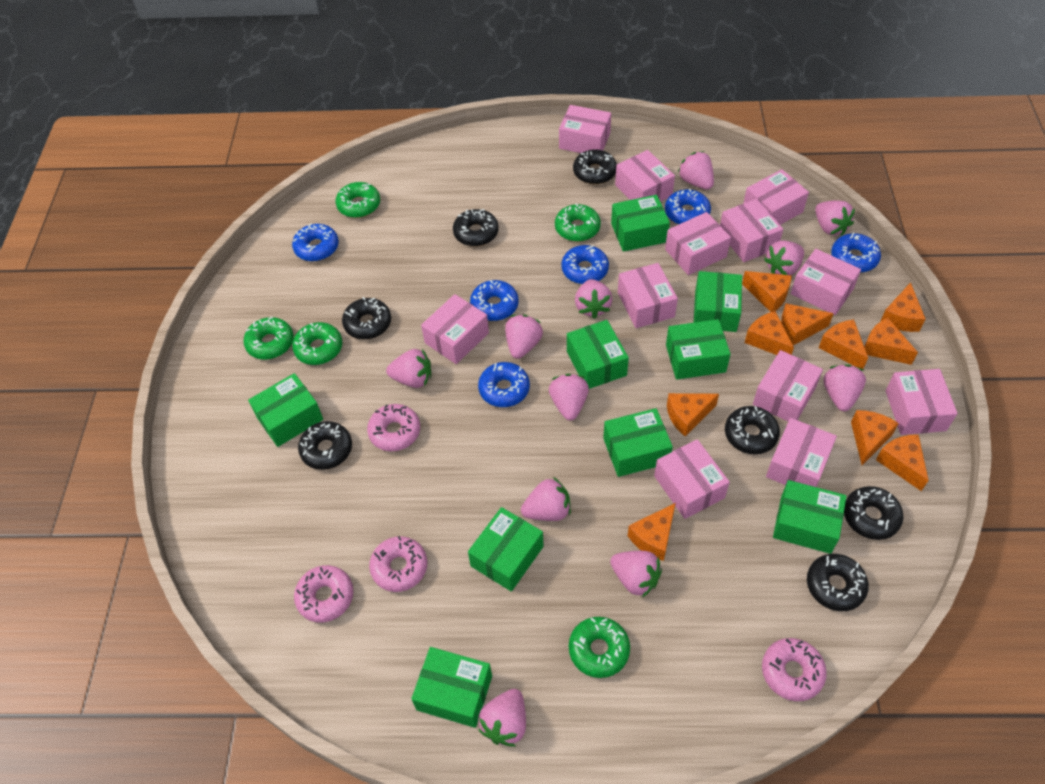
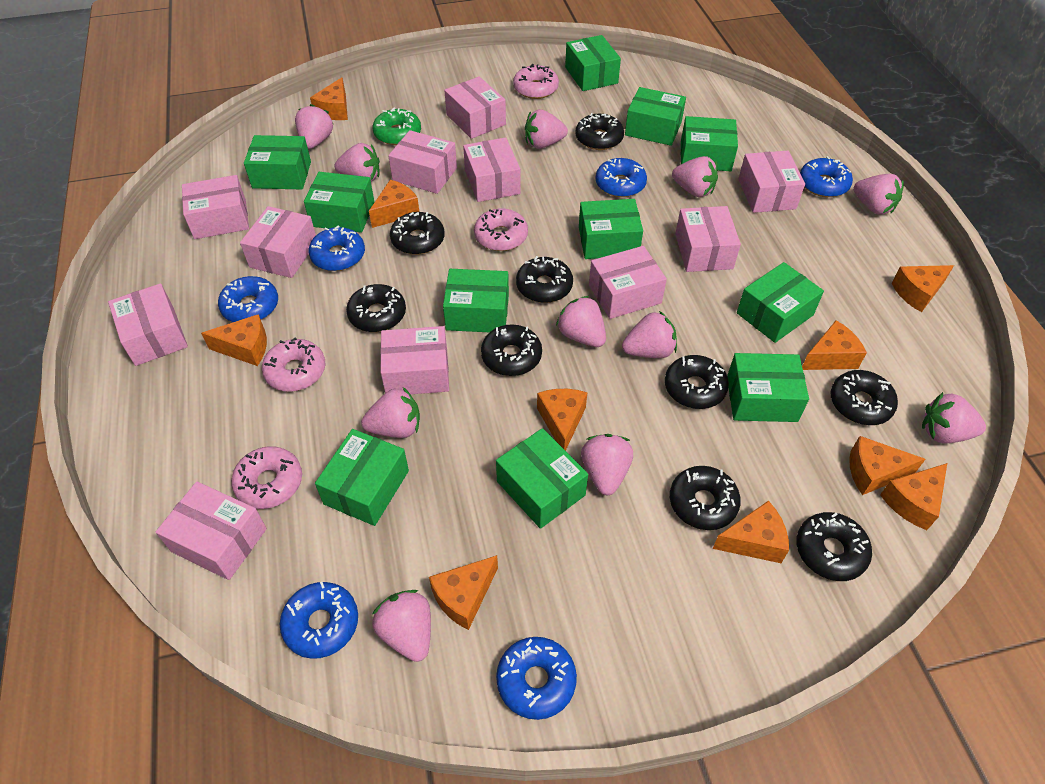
black donut: [298,421,352,470] [342,297,391,339] [453,209,499,246] [573,149,617,184] [725,406,780,454] [807,554,869,611] [844,486,904,540] = 7 -> [346,284,406,332] [390,212,444,255] [481,324,542,376] [516,256,573,303] [575,113,624,150] [665,355,729,409] [670,466,741,530] [796,512,872,581] [831,370,898,425] = 9
green box: [248,373,323,447] [411,647,492,728] [468,507,544,592] [567,320,629,389] [603,408,673,477] [611,195,670,252] [666,319,731,380] [694,271,742,332] [773,480,847,554] = 9 -> [244,135,311,189] [304,172,374,233] [315,429,409,526] [443,269,509,332] [496,428,588,529] [565,35,621,91] [579,199,643,259] [625,87,686,146] [681,116,738,171] [727,353,809,422] [737,262,824,343] = 11
green donut: [243,317,294,360] [292,322,342,365] [335,182,380,218] [555,203,601,242] [569,617,630,678] = 5 -> [373,107,421,145] = 1
pink box: [421,294,489,364] [559,105,611,153] [615,150,675,202] [618,263,678,328] [654,439,730,519] [665,212,731,275] [720,199,783,262] [743,169,809,225] [753,350,823,421] [766,418,837,487] [791,249,861,315] [885,369,958,435] = 12 -> [108,283,188,366] [156,481,267,580] [182,175,249,239] [240,206,316,278] [380,326,449,394] [388,130,457,194] [444,77,506,139] [463,137,520,202] [589,246,667,319] [675,206,741,272] [738,151,805,213] = 11

